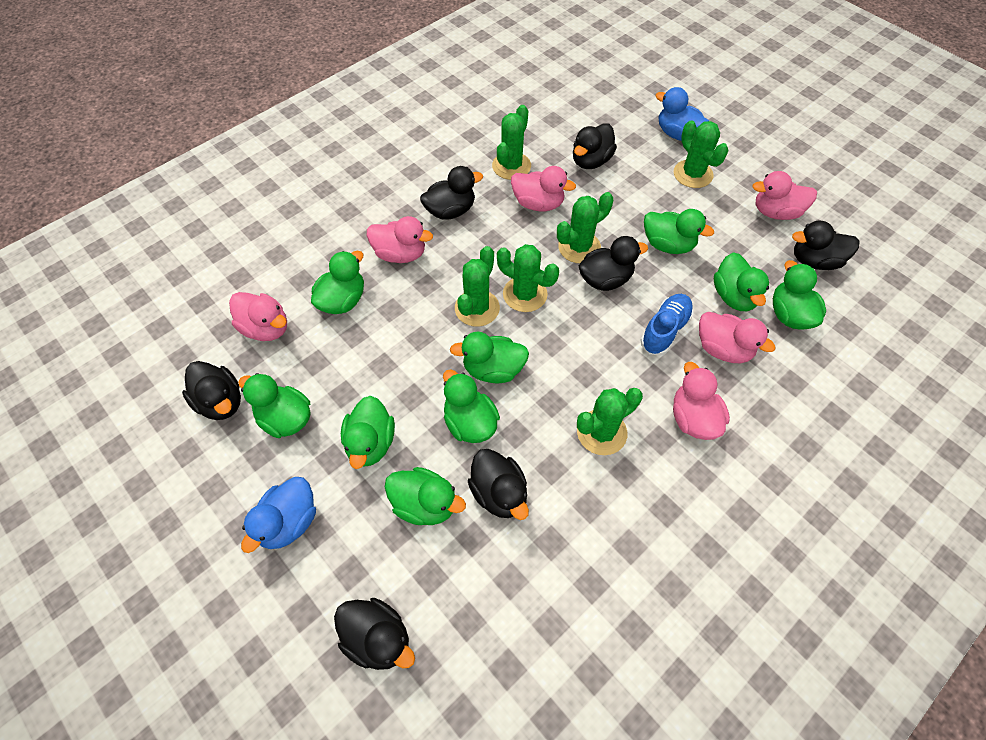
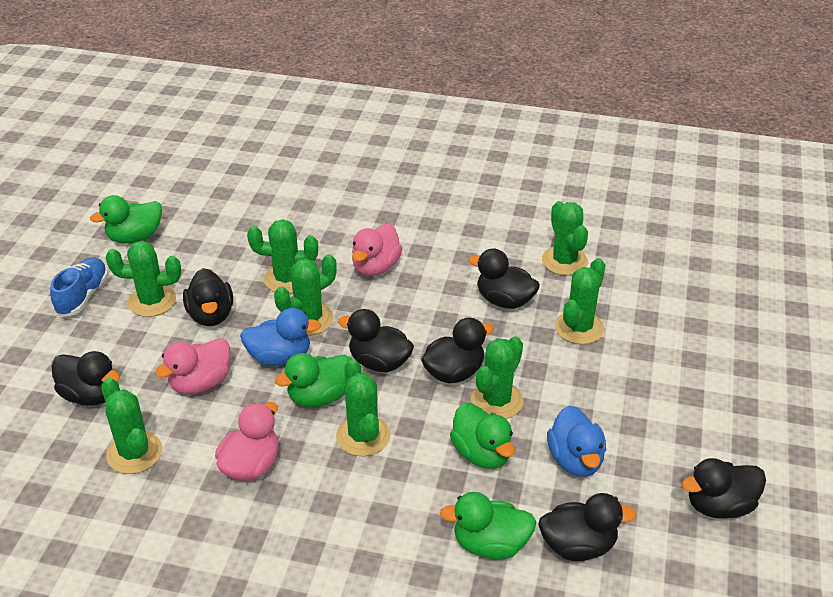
green cactus: [455,246,500,327] [492,105,531,180] [497,244,559,312] [557,192,613,263] [577,388,643,455] [674,120,729,188] = 6 -> [101,378,162,474] [106,241,181,317] [247,219,318,294] [274,254,337,336] [336,359,391,456] [471,336,524,419] [542,201,588,276] [555,258,606,344] = 8
green duck: [238,373,310,438] [311,251,364,314] [341,396,395,469] [385,467,466,525] [443,369,500,443] [450,332,529,383] [644,209,714,254] [714,252,769,311] [773,260,826,330] = 9 -> [90,195,162,244] [274,353,351,407] [440,492,536,559] [450,403,515,469] = 4
pink duck: [229,292,287,341] [367,216,433,263] [511,166,576,211] [673,362,730,440] [699,312,776,363] [752,171,817,220] = 6 -> [155,338,230,394] [215,402,278,481] [352,224,403,276] = 3

